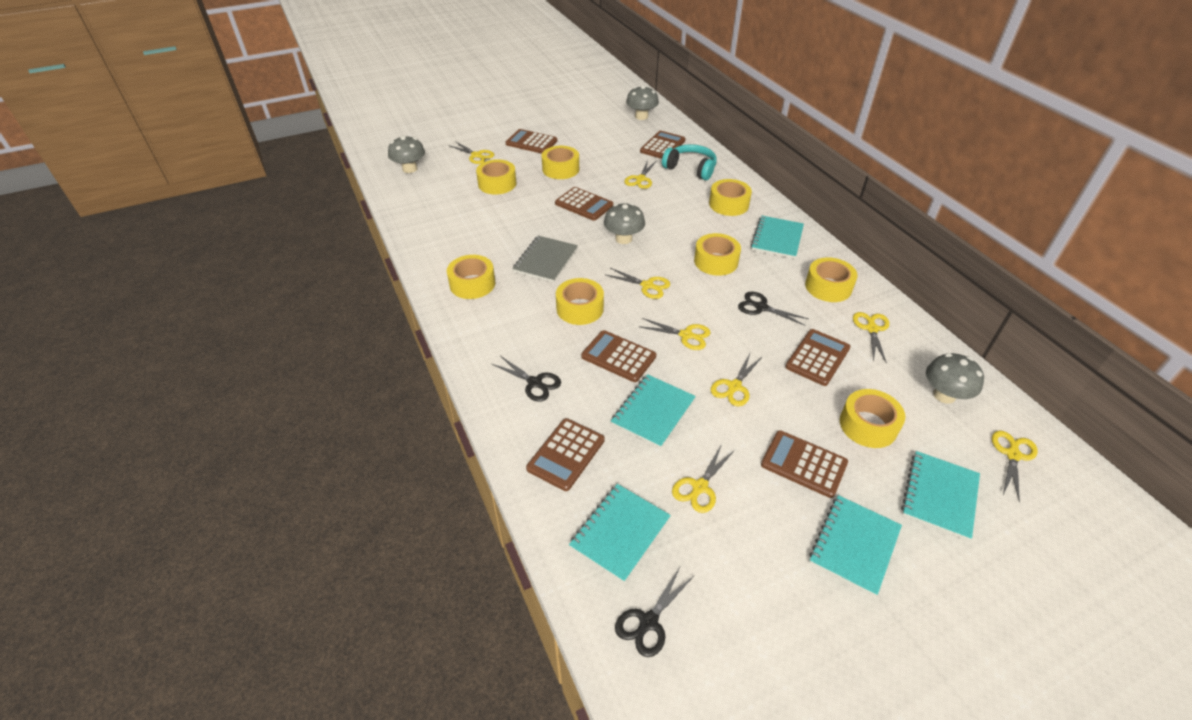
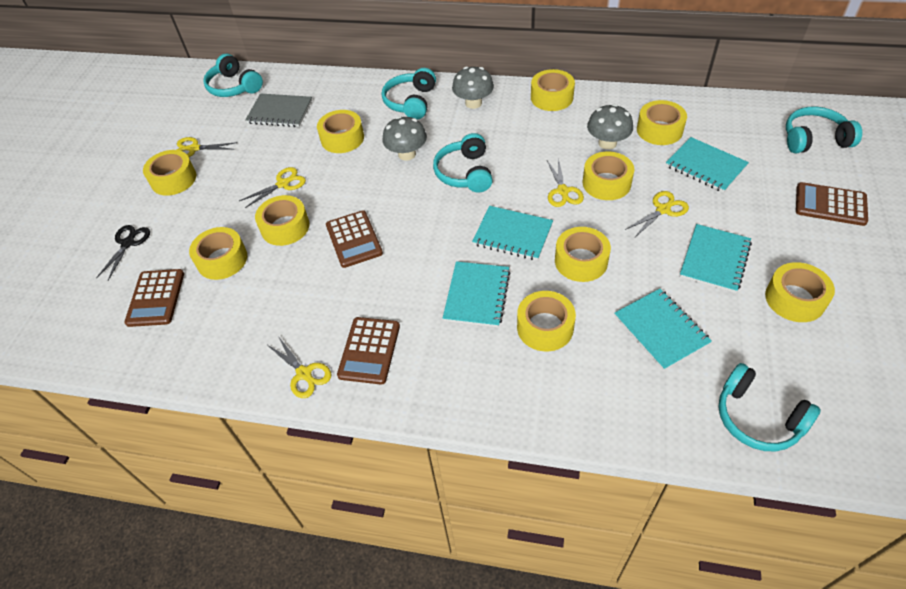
black scissors: [492,356,561,402] [615,567,695,657] [738,291,809,326] = 3 -> [96,225,150,280] = 1
brown calculator: [506,129,557,154] [526,418,605,491] [555,187,613,221] [581,330,656,382] [640,131,685,159] [761,430,848,498] [785,329,850,386] = 7 -> [124,269,184,327] [326,210,383,268] [337,317,400,385] [796,182,868,226] = 4
grey mushroom: [388,135,425,173] [604,203,645,244] [626,86,659,120] [926,353,984,404] = 4 -> [383,116,427,161] [452,66,494,109] [587,104,633,150] = 3
turquoise headphones: [662,144,717,180] = 1 -> [203,54,263,97] [382,68,436,120] [433,133,493,192] [718,363,821,452] [786,106,862,153] = 5
yellow scissors: [450,141,494,164] [606,268,670,299] [624,160,656,189] [638,318,710,350] [672,444,735,513] [711,354,763,406] [853,312,889,364] [992,431,1038,502] = 8 -> [177,137,237,157] [239,167,306,208] [266,336,331,398] [547,158,584,207] [625,191,689,237] = 5
yellow tape: [447,255,495,299] [476,159,516,195] [542,146,579,179] [556,278,604,325] [694,233,741,276] [709,179,752,216] [805,257,858,302] [840,389,905,448] = 8 -> [143,150,196,196] [189,227,247,280] [255,195,309,246] [317,110,364,153] [517,291,576,351] [531,69,575,111] [555,227,611,282] [583,152,634,200] [637,100,687,145] [765,262,835,322] = 10

